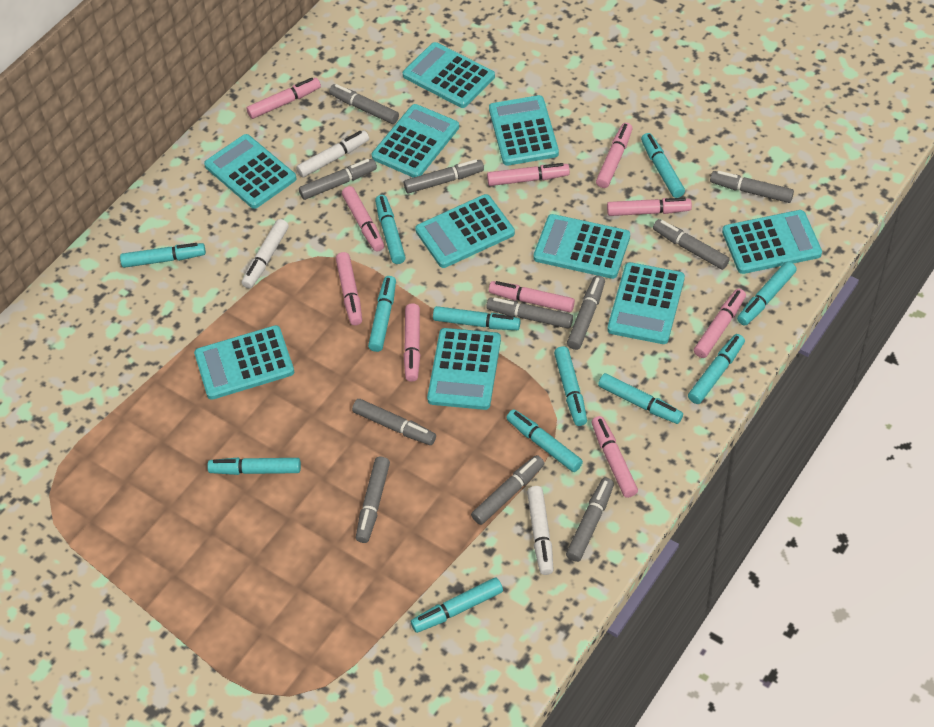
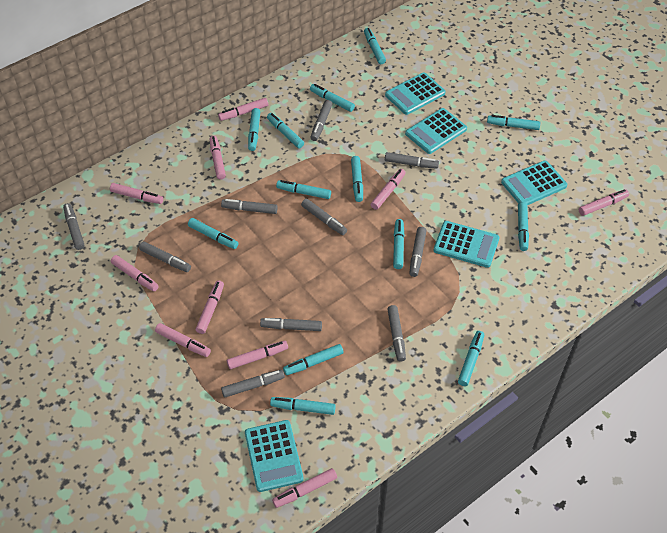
grey marker: [299,159,377,200] [329,84,399,124] [352,399,436,445] [356,457,390,543] [404,159,484,194] [471,455,545,525] [486,297,573,329] [566,478,614,562] [567,276,605,350] [653,219,730,270] [710,171,794,203] = 11 -> [63,203,85,250] [139,241,191,272] [221,199,278,214] [221,370,285,397] [260,318,322,331] [301,199,347,235] [310,100,333,141] [385,152,439,169] [387,305,406,362] [410,227,427,277] = 10
turquoise calculator: [194,325,294,400] [204,134,296,209] [372,104,459,178] [403,42,495,108] [415,194,515,268] [427,328,501,410] [489,95,559,165] [534,214,630,279] [607,262,685,344] [722,210,822,274] = 10 -> [245,420,304,492] [385,72,446,115] [405,108,467,154] [433,221,499,268] [501,160,567,205] = 5
turquoise marker: [120,243,206,268] [207,458,301,475] [368,276,396,352] [375,195,406,264] [411,577,503,633] [433,306,520,330] [507,409,583,472] [554,346,587,426] [598,373,683,424] [641,133,685,198] [688,334,745,404] [737,261,796,326] = 12 -> [188,218,238,249] [248,108,260,151] [267,113,304,148] [270,397,336,415] [276,180,331,199] [283,344,344,375] [310,84,355,112] [351,156,363,202] [364,28,386,64] [393,219,405,269] [458,331,484,386] [487,115,541,130] [518,202,529,251] = 13
white marker: [242,219,289,289] [296,130,369,178] [527,486,554,575] = 3 -> none = 0

